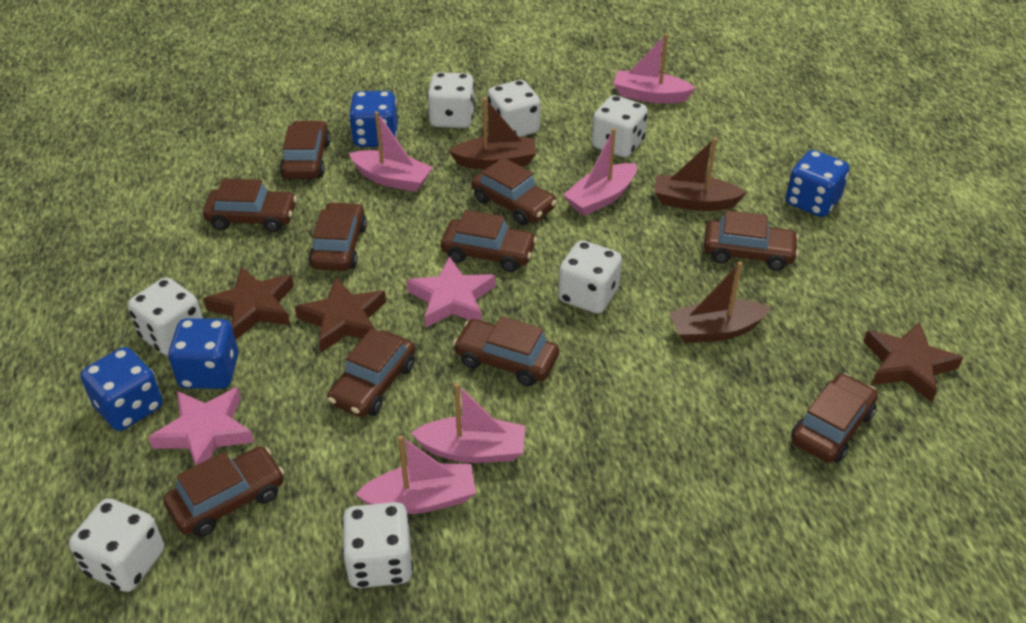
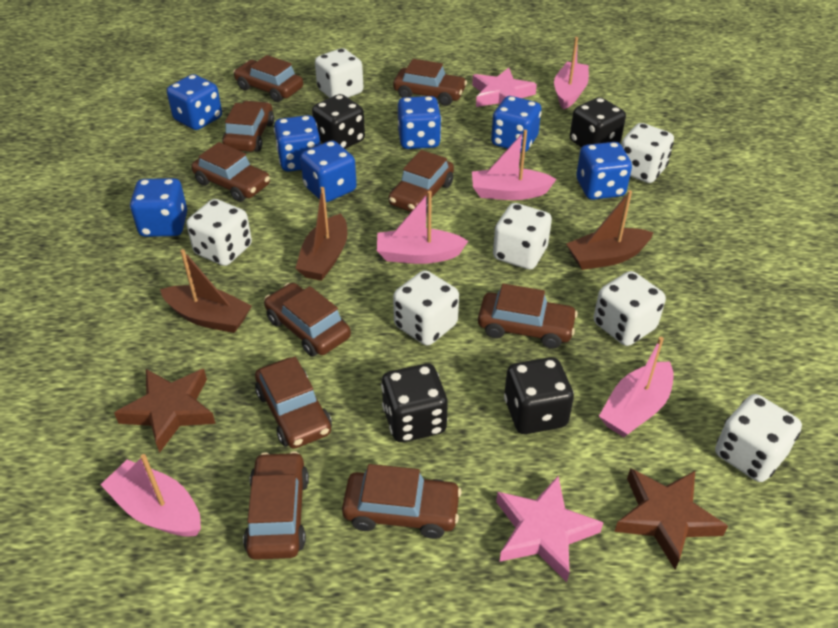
black dice: none = 0 -> [312,94,365,149] [381,364,448,442] [504,357,574,434] [570,97,626,148] = 4
blue dice: [80,347,163,431] [168,318,238,389] [349,91,398,147] [785,150,849,217] = 4 -> [130,178,187,237] [167,74,222,130] [274,115,320,172] [300,140,357,202] [398,96,441,149] [491,96,541,152] [576,142,632,200] = 7
brown star: [203,267,294,340] [295,277,386,352] [863,322,963,402] = 3 -> [114,369,216,453] [614,468,728,569] = 2

